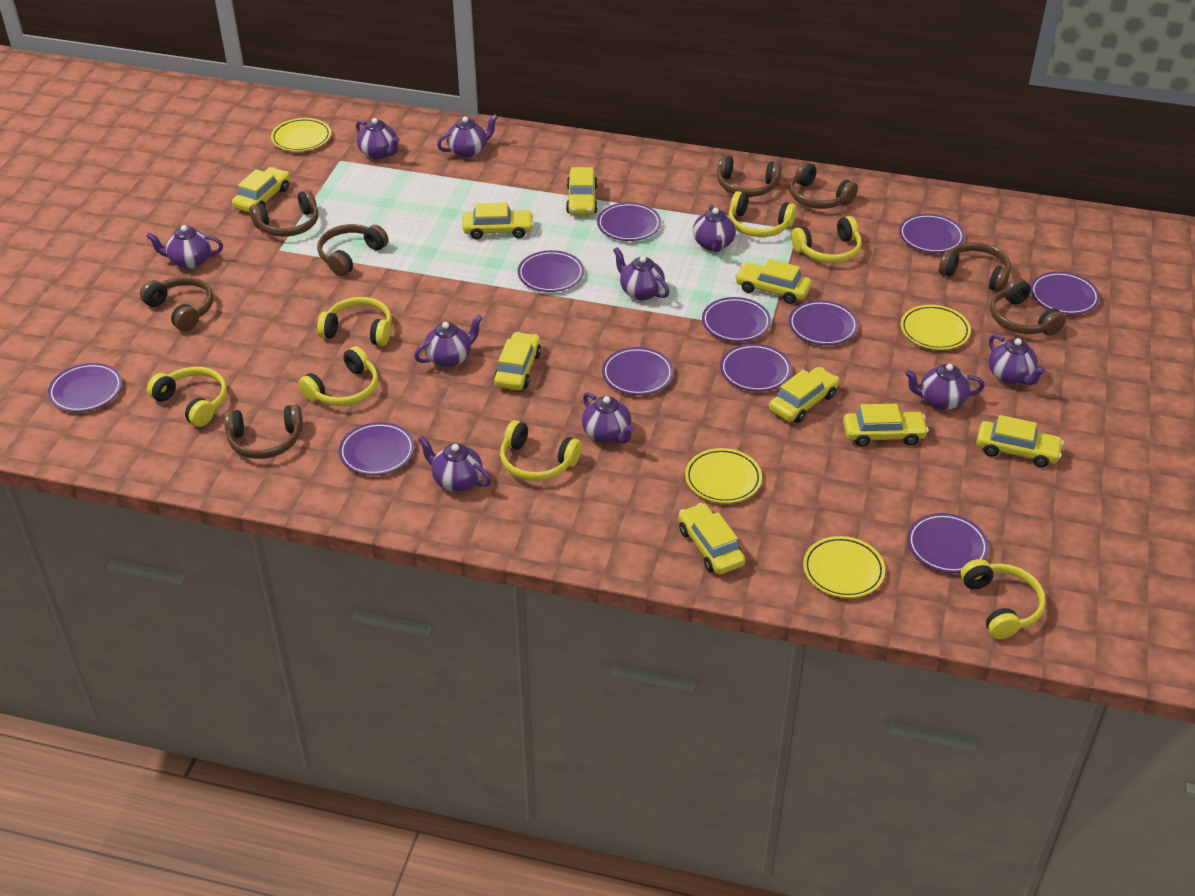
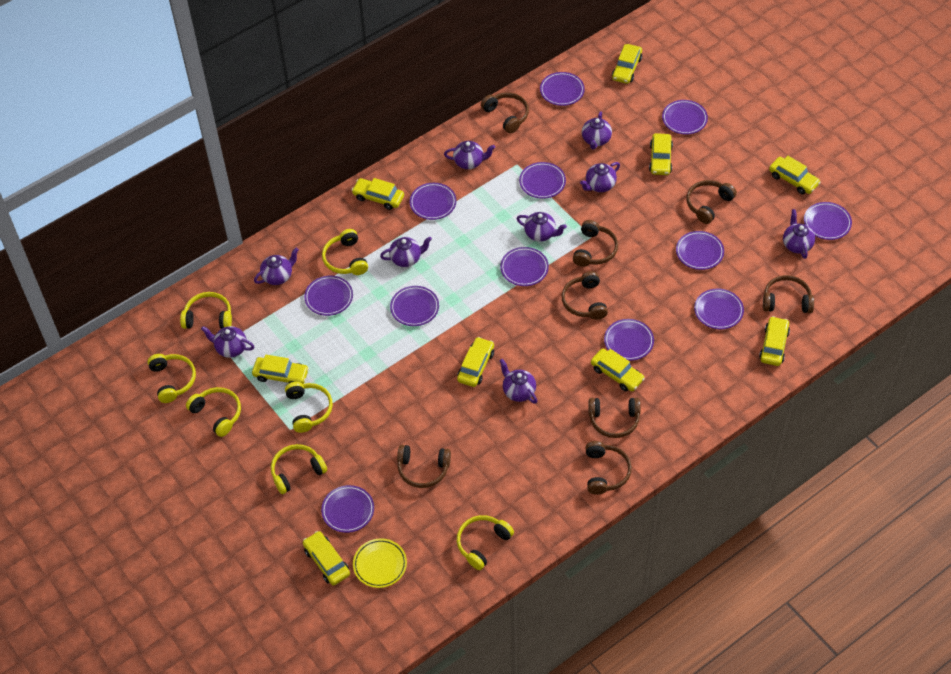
purple plate: [48,363,122,412] [339,422,415,475] [518,250,584,292] [597,202,661,241] [602,347,674,395] [702,297,771,342] [720,344,792,392] [789,300,858,345] [899,214,965,253] [907,513,989,573] [1031,272,1100,315] = 11 -> [304,276,353,316] [321,485,374,533] [390,286,439,326] [410,183,456,220] [500,247,549,286] [519,162,566,199] [540,72,585,106] [604,319,654,361] [662,100,708,135] [676,231,724,270] [694,289,744,329] [804,202,852,240] = 12
purple teapot: [146,225,223,269] [356,118,400,159] [414,315,482,367] [418,436,491,492] [437,114,498,158] [582,392,634,444] [613,247,669,300] [693,204,736,252] [905,364,985,410] [989,334,1046,385] = 10 -> [201,326,254,358] [254,248,299,285] [380,237,432,267] [444,141,495,169] [499,359,537,404] [517,212,567,242] [580,162,620,192] [582,111,612,150] [783,209,815,259] = 9
yellow plate: [271,118,331,152] [685,448,762,503] [803,536,885,598] [900,305,971,350] = 4 -> [353,538,407,588] = 1

